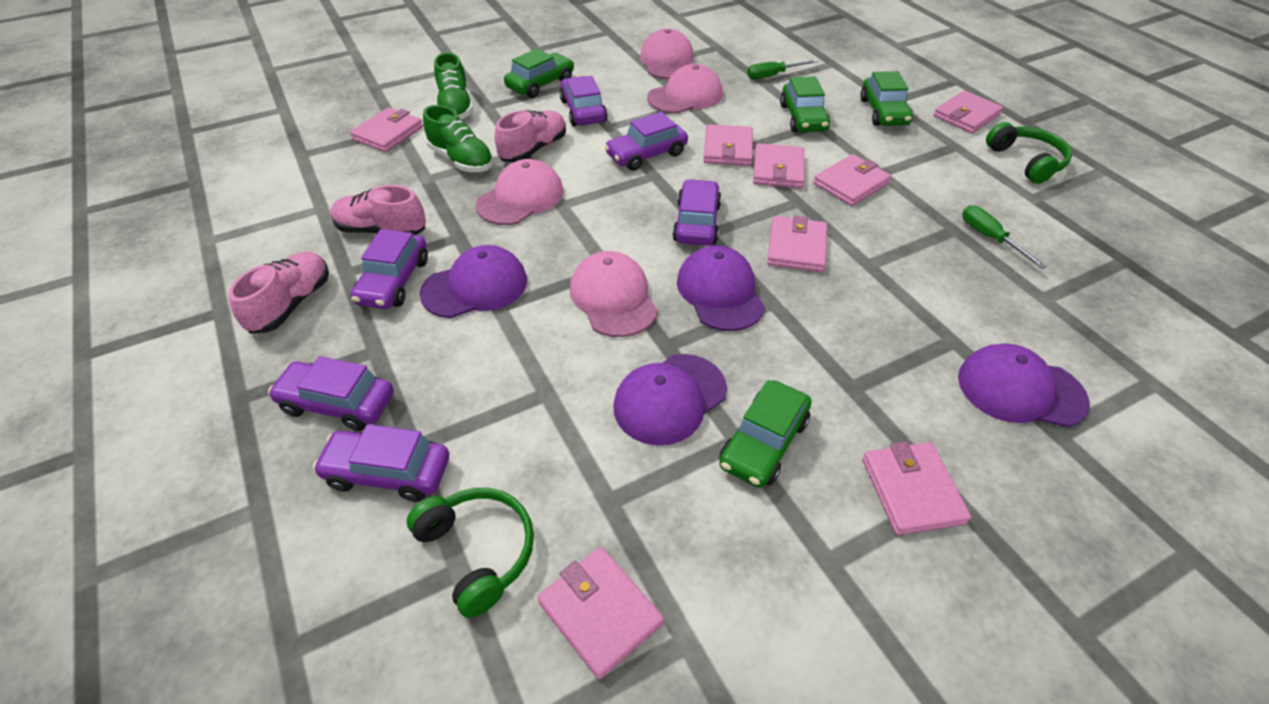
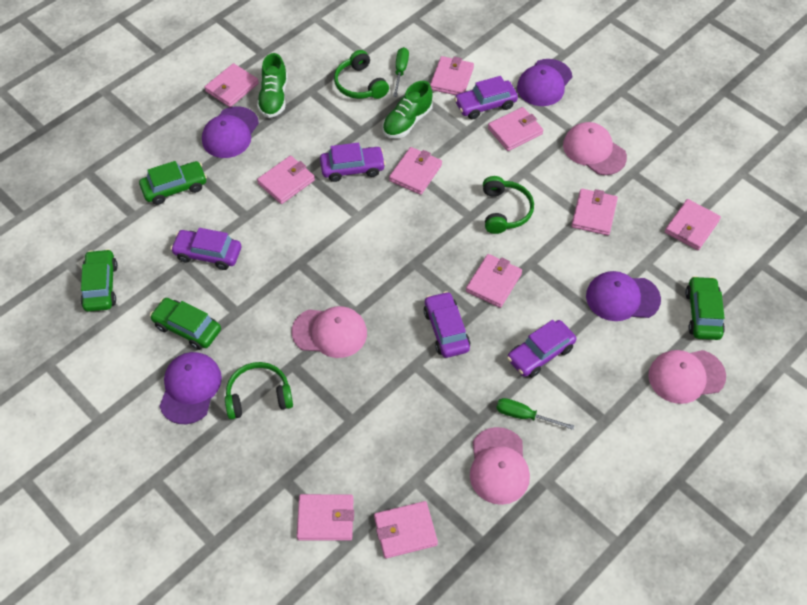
green headphones: [407,488,534,618] [986,122,1072,184] = 2 -> [225,362,293,419] [334,50,389,99] [483,176,534,234] = 3
pink shoe: [228,252,329,334] [330,185,426,235] [494,110,566,162] = 3 -> none = 0
pink wallet: [350,107,423,152] [537,547,664,680] [703,124,753,166] [753,143,805,188] [767,215,827,272] [813,154,891,206] [862,441,971,535] [934,91,1003,133] = 8 -> [205,63,259,107] [257,156,315,204] [297,494,354,541] [374,501,438,559] [389,147,442,195] [430,56,474,95] [466,254,522,308] [488,107,543,151] [571,189,618,236] [665,199,721,250] = 10
purple car: [268,356,394,431] [313,424,449,502] [351,229,428,309] [559,76,608,126] [604,112,688,171] [672,179,722,246] = 6 -> [170,228,241,270] [320,143,386,182] [424,291,470,358] [454,76,518,119] [507,320,576,377] = 5

